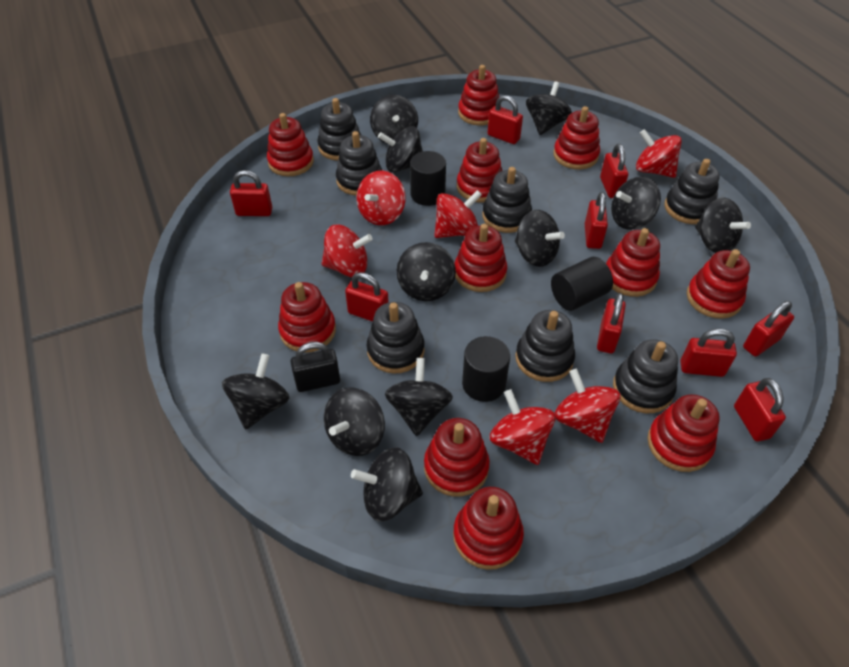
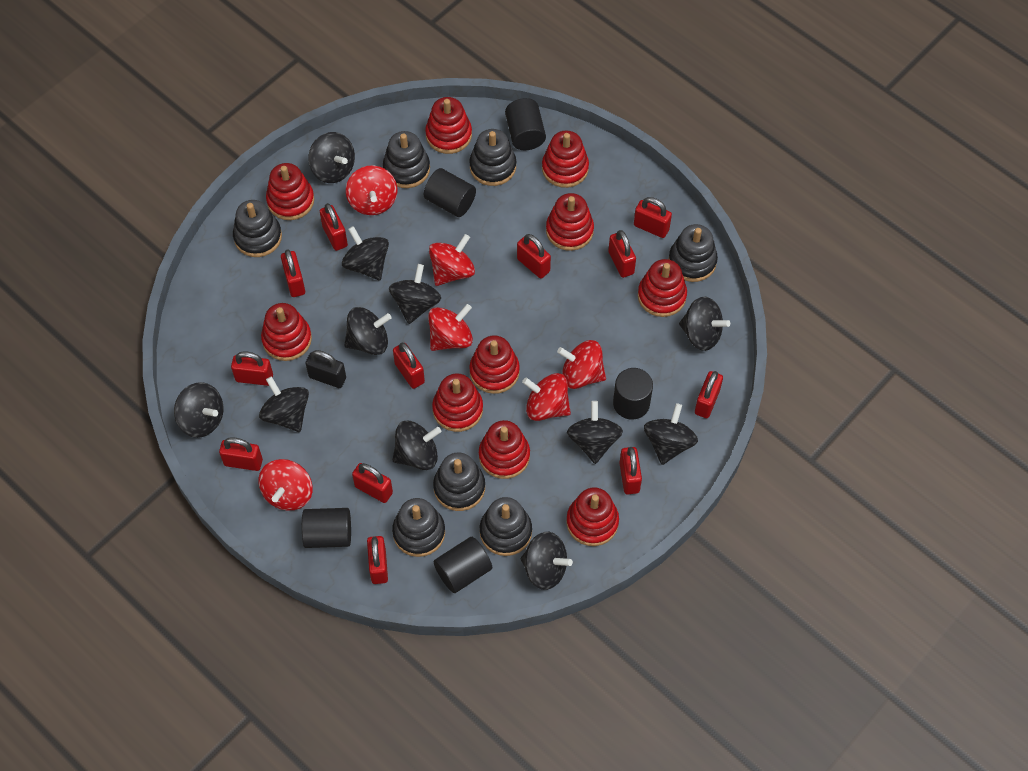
black cylinder: [410,151,446,206] [462,336,510,402] [551,257,613,311] = 3 -> [302,508,351,548] [424,168,476,217] [434,537,492,593] [505,98,546,150] [613,368,653,419] = 5
red padlock: [230,170,272,216] [345,272,389,322] [488,95,523,144] [585,192,608,249] [597,293,626,354] [600,144,628,198] [680,329,737,377] [734,378,786,442] [743,301,794,356] = 9 -> [219,437,263,471] [231,352,273,386] [281,249,305,297] [320,203,348,251] [352,463,393,503] [367,536,388,584] [393,343,425,389] [517,234,551,279] [608,230,636,278] [619,447,642,494] [634,197,672,238] [695,371,723,418] = 12
red stacking toy: [267,113,314,176] [278,282,336,353] [424,418,490,497] [453,487,524,570] [454,224,507,292] [457,138,502,203] [458,65,499,126] [553,106,600,169] [606,228,660,297] [647,394,720,472] [687,249,750,319] = 11 -> [261,303,312,361] [266,163,314,220] [425,97,472,154] [432,373,483,432] [469,335,520,394] [479,420,530,479] [542,130,589,188] [546,193,594,251] [566,487,619,546] [638,259,687,317] = 10

